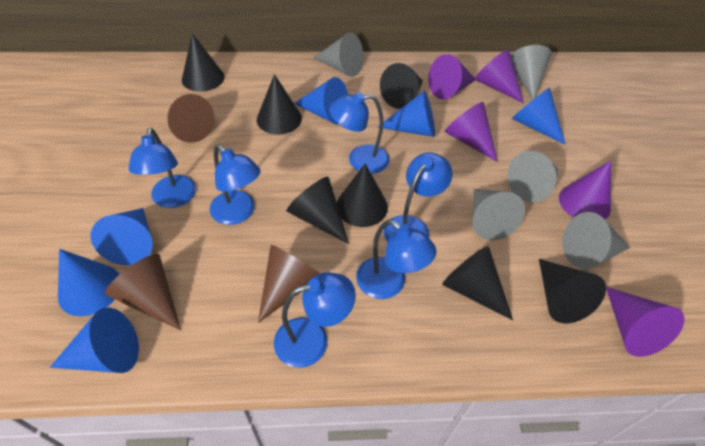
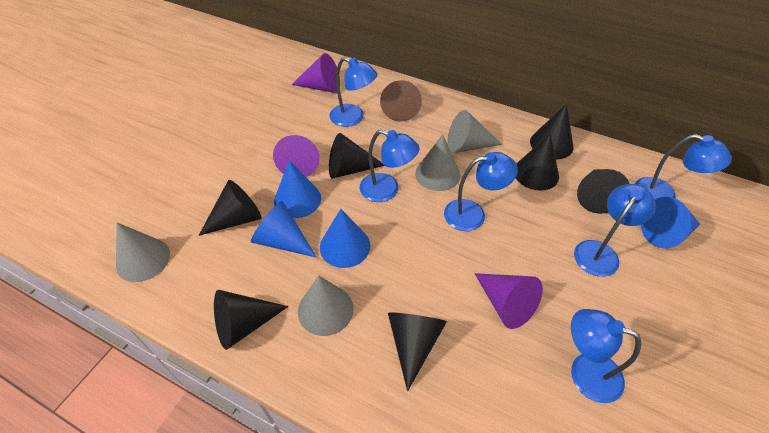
blue cone: [50,307,139,373] [58,249,119,316] [91,208,153,265] [294,77,348,124] [378,91,435,137] [512,88,566,145] = 6 -> [251,201,317,258] [274,160,321,218] [320,209,370,268] [641,197,700,248] = 4
brown cone: [105,254,181,330] [168,94,215,143] [258,245,320,323] = 3 -> [380,80,422,122] = 1
grey cone: [313,33,363,77] [472,189,525,240] [507,151,558,202] [511,45,552,99] [562,212,630,269] = 5 -> [116,223,170,282] [298,275,354,336] [415,134,460,191] [447,110,502,153] = 4
purple cone: [428,54,475,99] [445,102,498,162] [475,49,524,103] [559,161,611,219] [606,287,684,357] = 5 -> [273,135,320,177] [291,53,340,93] [474,273,543,329] = 3

